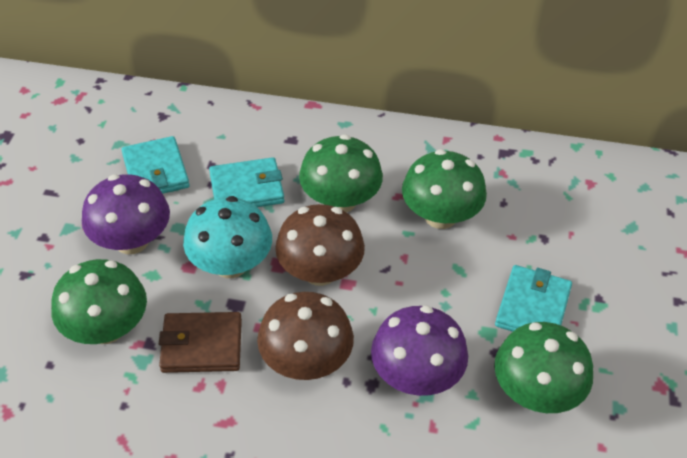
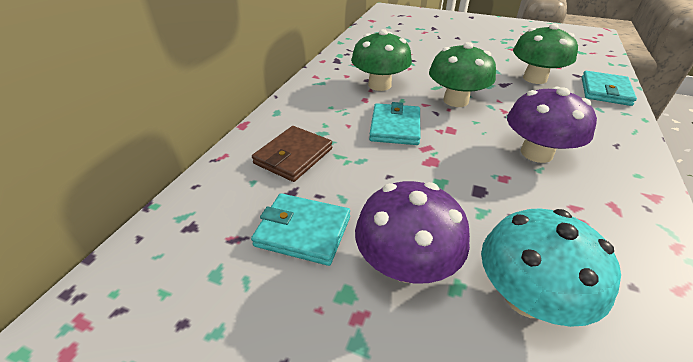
brown mushroom: [257,292,354,380] [275,204,365,286] = 2 -> none = 0
green mushroom: [51,259,147,344] [299,134,383,213] [402,149,487,229] [494,322,593,413] = 4 -> [351,29,412,91] [429,42,496,107] [513,24,578,84] = 3

